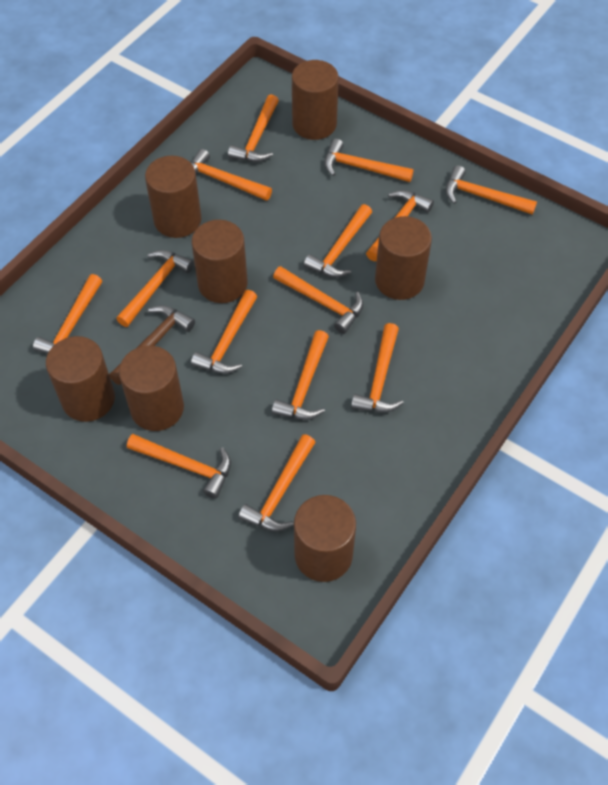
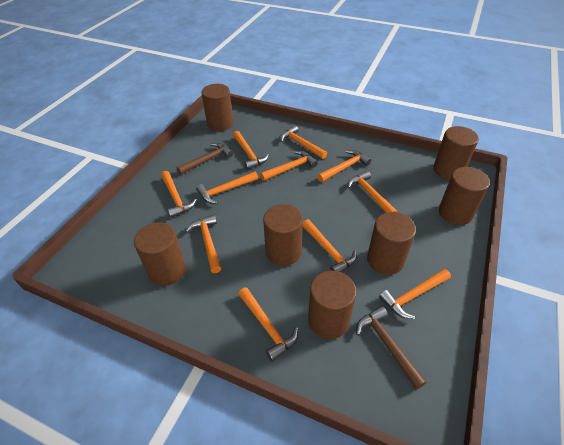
brown hammer: [109,305,195,385] = 1 -> [177,143,233,175] [356,306,427,389] = 2
orange hammer: [33,274,102,354] [116,250,194,327] [127,434,231,499] [191,149,272,201] [191,290,257,374] [228,94,279,162] [238,434,316,532] [272,330,329,420] [273,266,363,334] [304,204,372,278] [324,139,414,182] [351,323,404,413] [366,190,434,261] [445,165,537,215] = 14 -> [161,171,197,218] [185,215,222,273] [196,171,258,204] [233,131,269,170] [238,287,298,362] [260,151,318,181] [280,125,327,159] [303,219,357,272] [317,150,371,182] [348,171,397,213] [379,269,451,319] = 11

